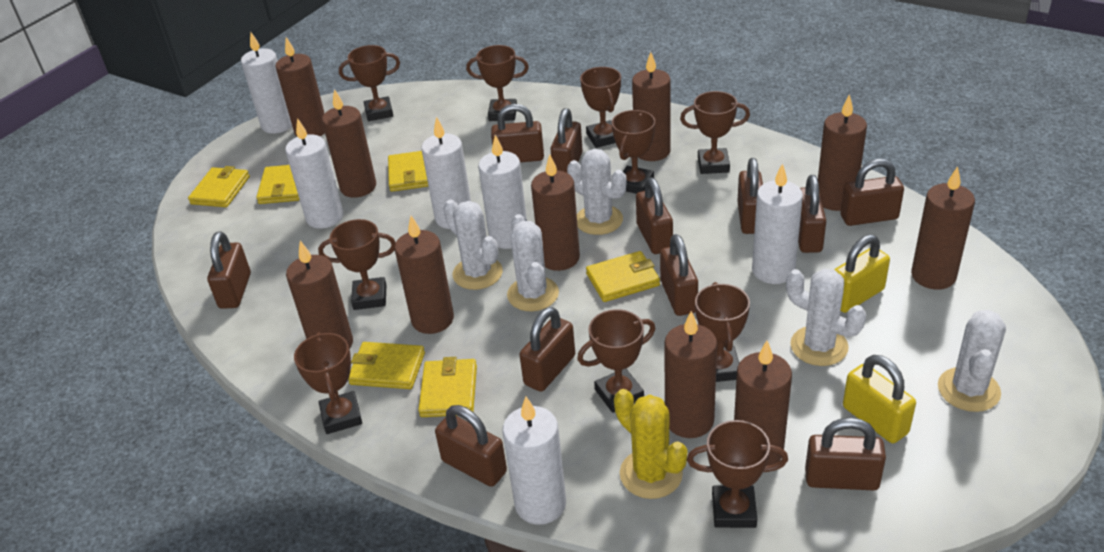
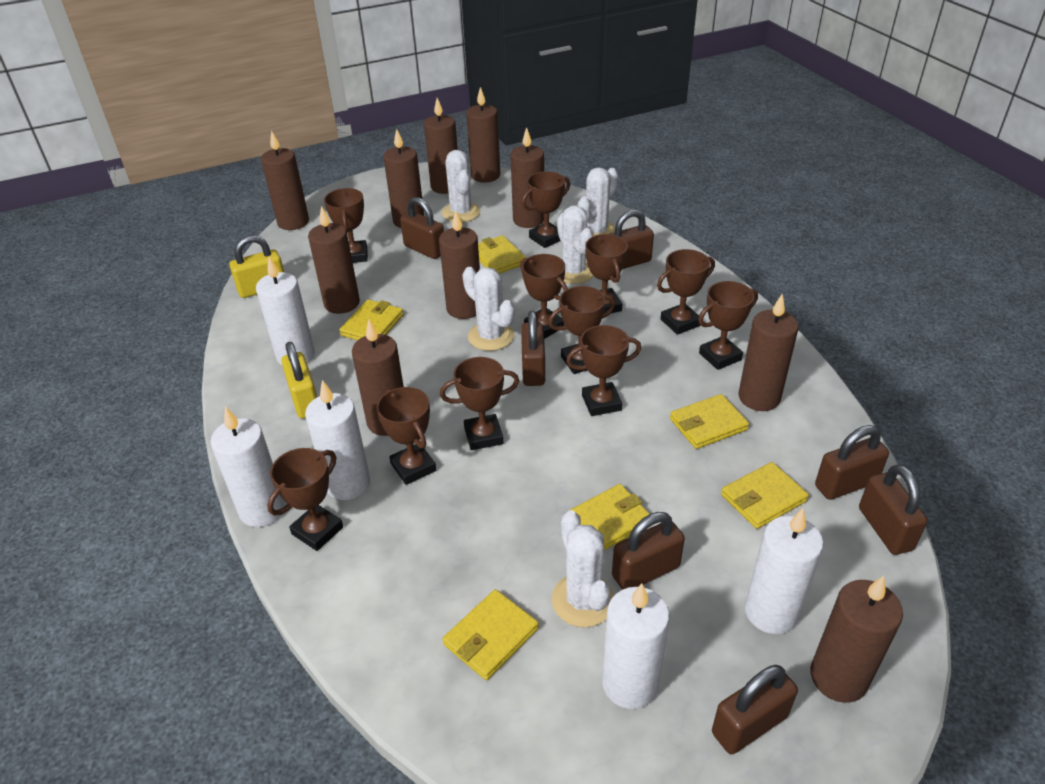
brown padlock: [207,231,251,309] [435,405,507,487] [491,104,544,162] [519,307,575,392] [550,108,583,173] [636,177,673,254] [660,234,698,316] [737,158,763,234] [798,175,826,253] [805,417,886,490] [840,159,904,226] = 11 -> [400,197,444,259] [521,311,545,386] [610,210,654,269] [612,512,685,590] [712,665,798,754] [815,425,889,500] [859,464,928,555] = 7
brown trophy: [294,332,362,434] [318,219,396,310] [339,45,400,121] [466,45,529,121] [577,309,655,413] [580,67,621,148] [612,110,655,194] [680,91,750,174] [687,420,788,528] [695,282,750,382] = 10 -> [267,448,343,551] [324,188,368,263] [377,387,436,485] [440,357,519,450] [520,254,568,339] [522,171,570,248] [548,286,615,374] [566,325,641,416] [585,234,628,314] [657,249,715,335] [698,281,758,370] = 11
white candle: [241,32,292,134] [285,118,343,229] [421,117,471,229] [478,135,527,249] [503,397,566,525] [752,163,803,284] = 6 -> [210,406,286,527] [256,257,315,365] [305,380,370,500] [602,583,670,709] [745,508,824,634] = 5
yellow cactus: [614,389,687,499] = 1 -> none = 0

